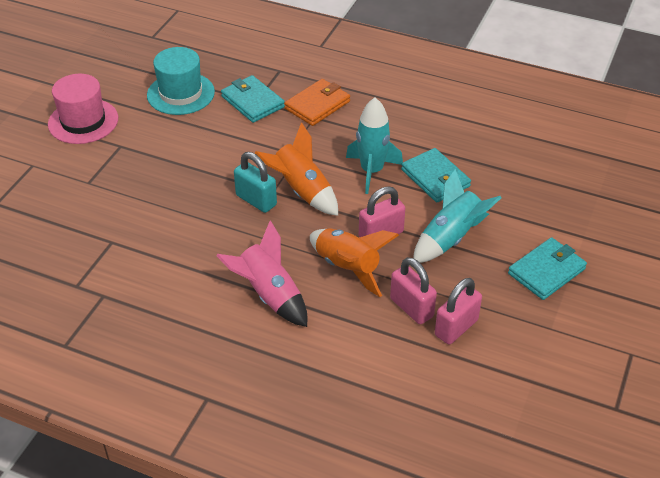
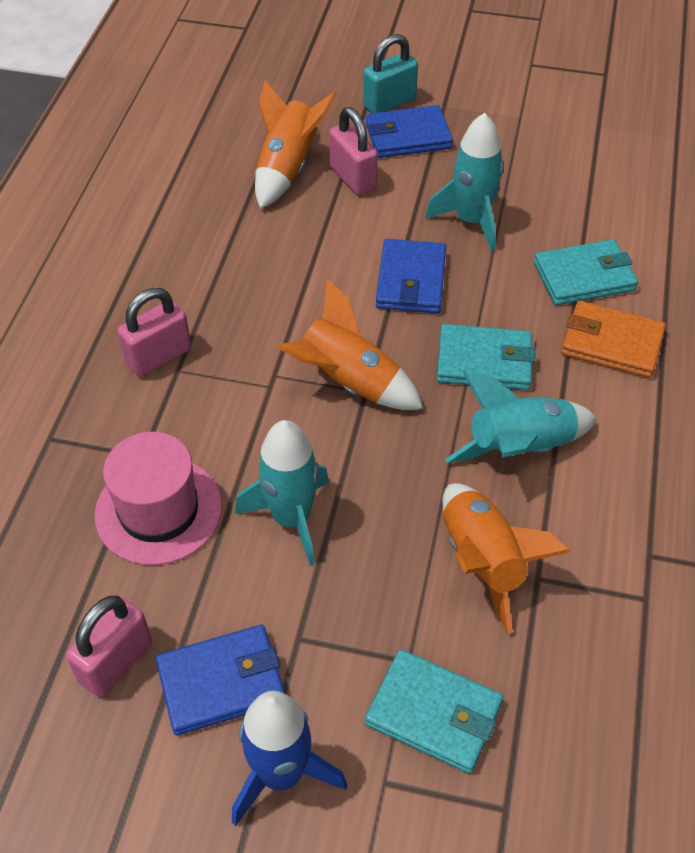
blue rocket: none = 0 -> [232,691,347,826] = 1
blue wallet: none = 0 -> [156,625,285,736] [365,105,453,158] [376,239,446,313] = 3
orange rocket: [255,122,338,216] [310,228,399,297] = 2 -> [255,81,337,209] [276,279,423,410] [442,483,570,634] = 3
pink rocket: [216,221,307,327] = 1 -> none = 0
turquoise hat: [147,47,215,115] = 1 -> none = 0
turquoise rocket: [346,98,403,194] [413,169,502,263] = 2 -> [235,420,329,566] [425,113,504,252] [445,372,597,463] = 3

